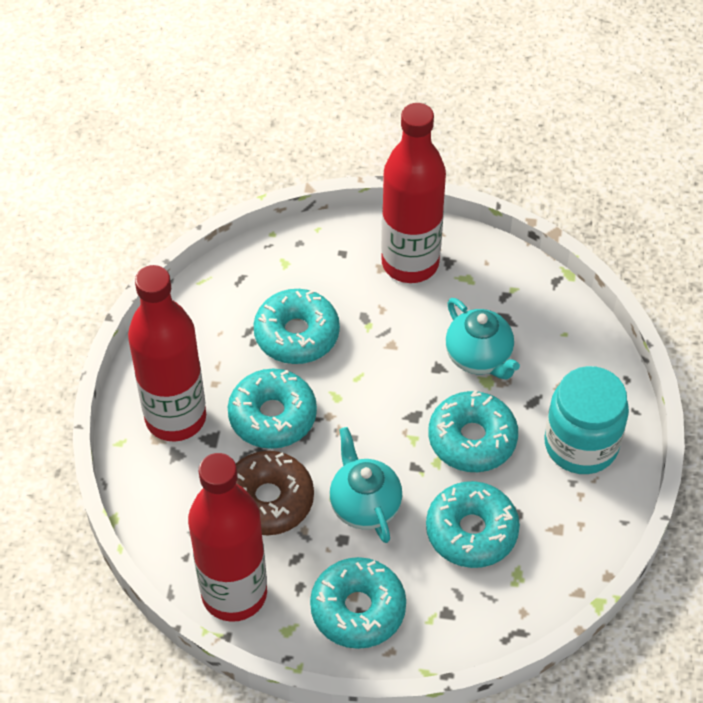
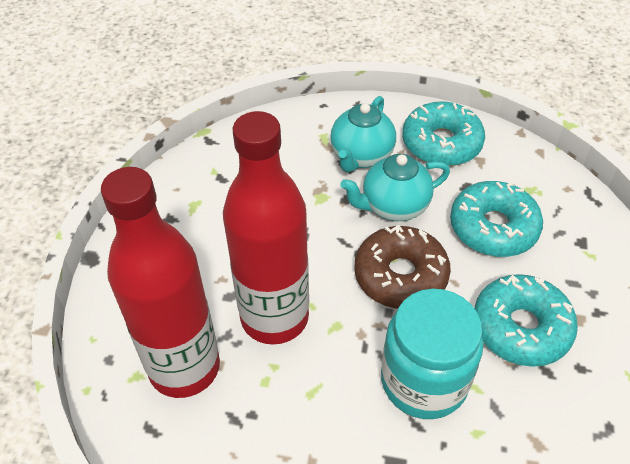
red bottle: [128,265,206,442] [188,453,267,622] [381,103,446,283] = 3 -> [101,167,220,398] [223,111,309,345] = 2
turquoise donut: [228,369,317,449] [254,289,340,364] [310,557,406,649] [426,481,520,568] [428,390,518,472] = 5 -> [402,101,485,166] [450,181,543,257] [474,274,578,367] = 3

